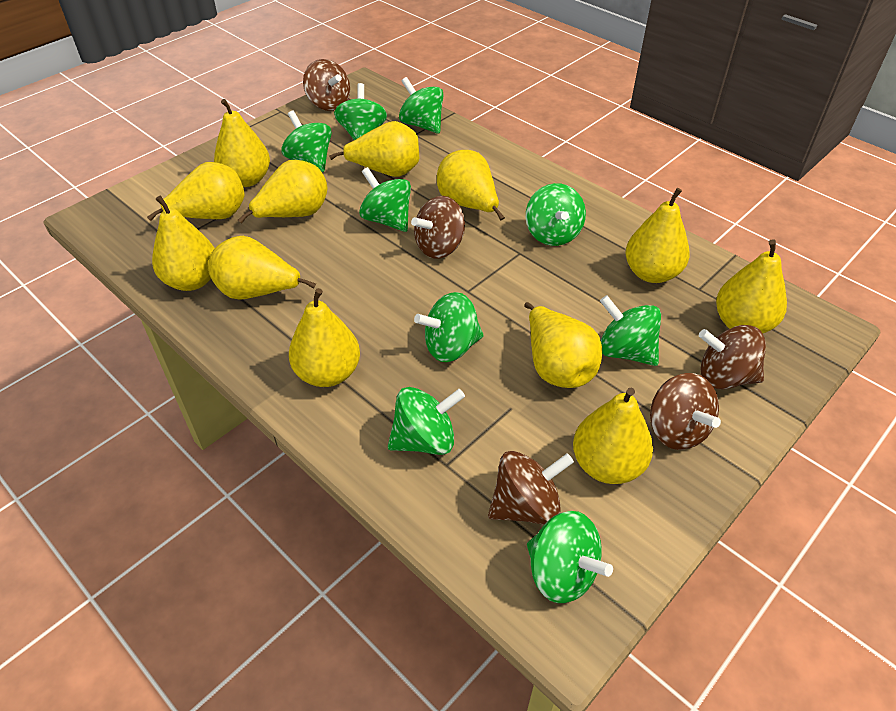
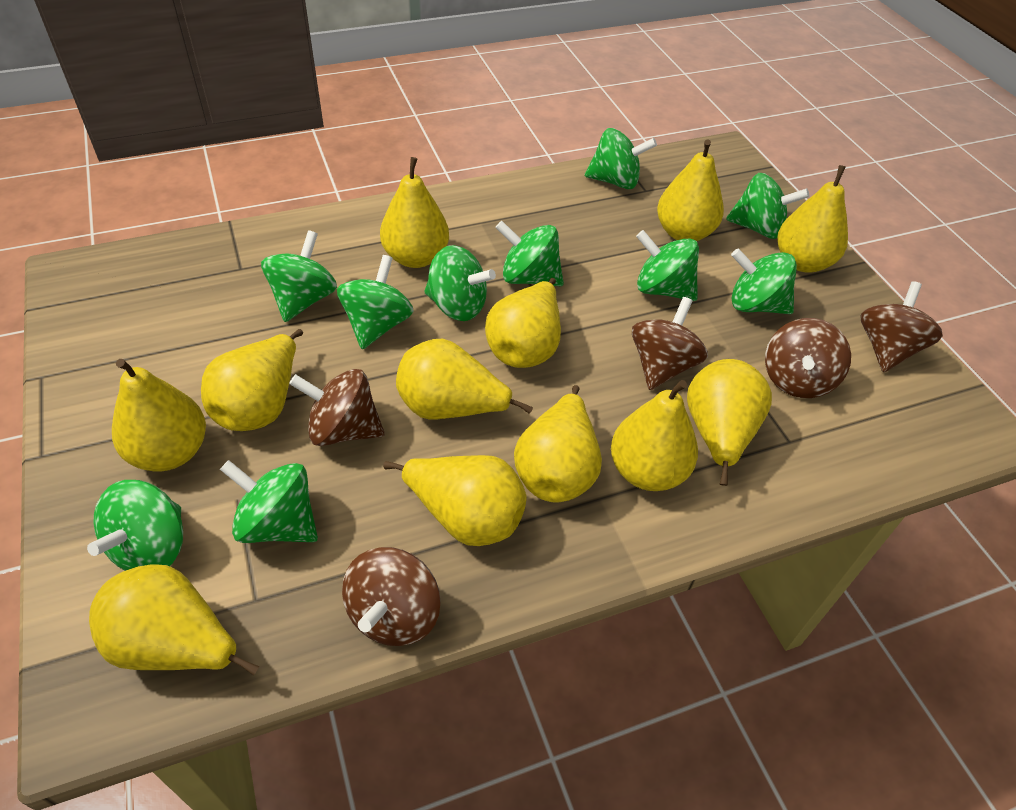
green spinning top: [282,110,332,172] [334,83,387,140] [359,167,411,232] [388,387,465,455] [399,77,444,134] [414,292,484,362] [526,183,586,246] [527,511,613,603] [600,295,661,366] = 9 -> [87,480,183,571] [220,460,318,543] [261,230,337,322] [337,255,414,349] [424,245,496,321] [495,221,564,286] [585,128,657,189] [636,230,699,301] [726,173,809,239] [731,248,797,314] = 10

